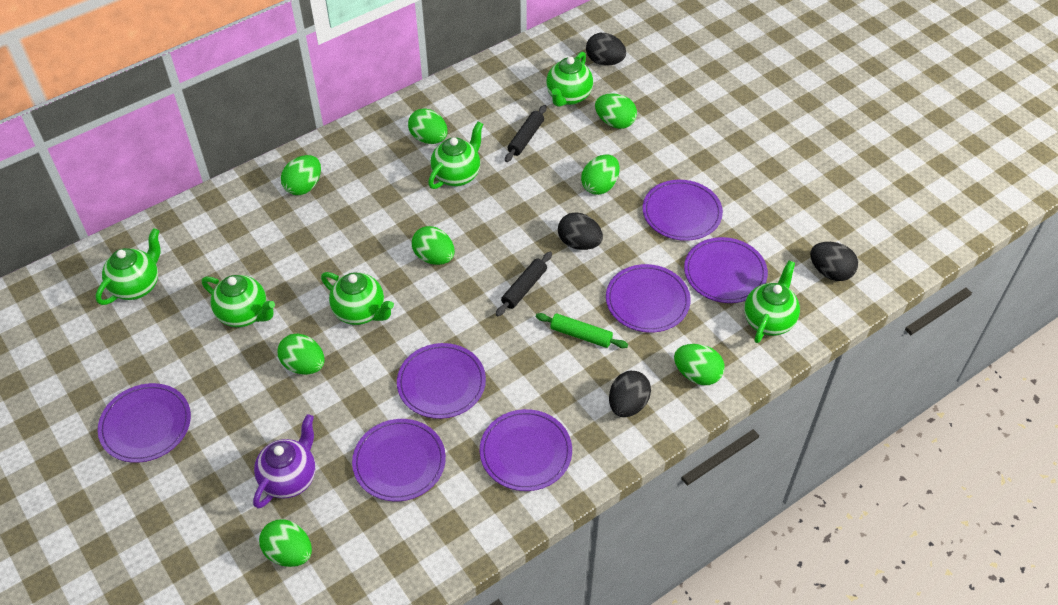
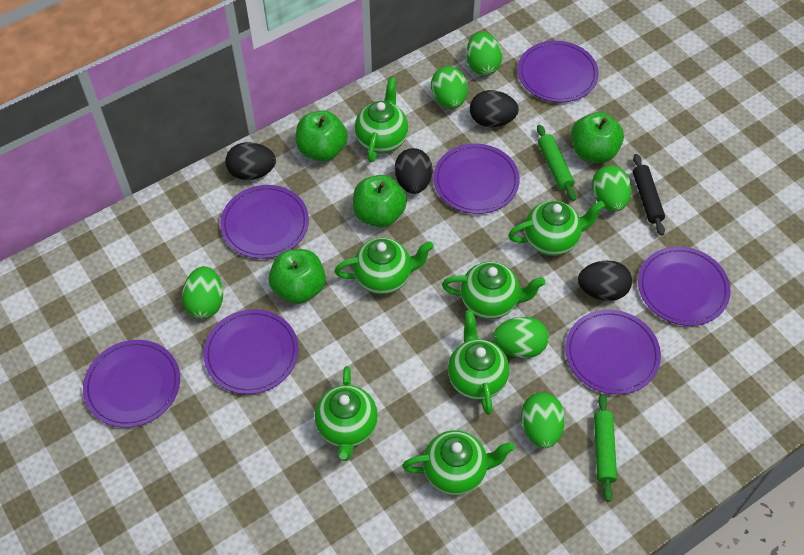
black rolling pin: [496,252,552,316] [505,105,547,162] = 2 -> [633,154,665,236] = 1
green apple: none = 0 -> [269,249,326,304] [295,110,348,162] [353,175,407,228] [571,112,624,163] = 4
green egg: [259,520,312,567] [278,333,325,375] [281,155,321,195] [408,108,448,144] [412,226,455,265] [581,154,619,195] [595,93,637,129] [674,344,725,385] = 8 -> [182,266,223,319] [431,66,468,109] [466,32,502,76] [493,317,549,358] [521,392,565,448] [592,165,631,212] = 6
green rolling pin: [536,313,628,348] = 1 -> [537,125,576,201] [594,394,617,502] = 2
green teapot: [96,228,161,305] [202,275,275,327] [321,272,394,325] [428,121,483,189] [546,52,593,107] [744,261,800,343] = 6 -> [315,366,378,461] [335,238,434,294] [355,77,408,162] [402,430,515,495] [442,262,546,319] [448,310,509,415] [508,201,605,256] = 7
purple teapot: [253,414,316,509] = 1 -> none = 0

